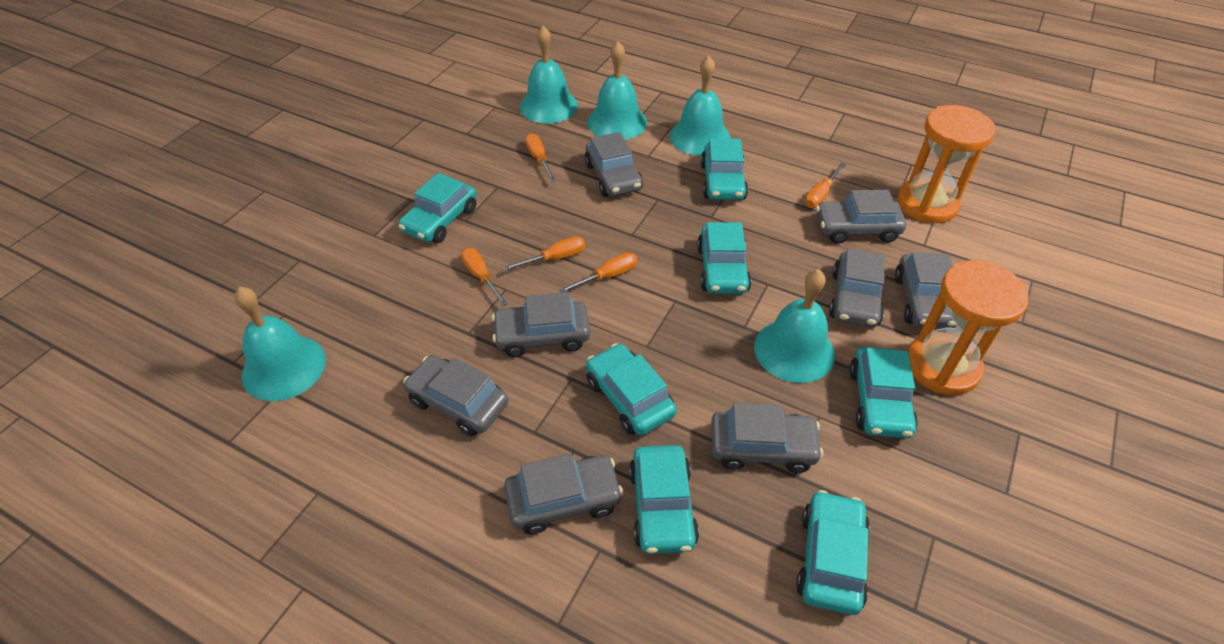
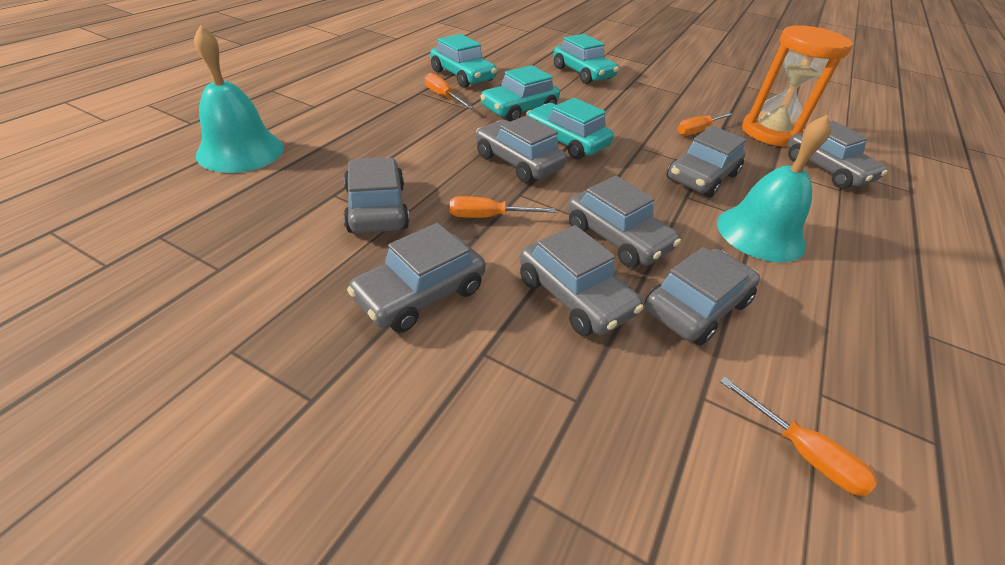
orange hourglass: [898,105,995,223] [908,260,1029,395] = 2 -> [742,25,853,147] = 1
orange screwdriver: [461,248,508,306] [504,236,585,271] [525,133,556,182] [559,252,637,292] [805,162,846,208] = 5 -> [425,73,473,109] [450,196,555,218] [678,112,732,136] [720,376,877,496] = 4
turquoise bell: [234,287,326,401] [520,26,578,124] [587,41,647,140] [669,56,731,156] [754,269,835,383] = 5 -> [194,25,284,173] [717,115,831,262] = 2
turquoise car: [399,173,477,243] [586,343,677,435] [629,445,699,554] [697,222,751,294] [701,138,748,200] [796,490,870,615] [849,347,918,438] = 7 -> [430,34,497,88] [480,65,560,122] [526,98,614,160] [553,34,619,84] = 4

